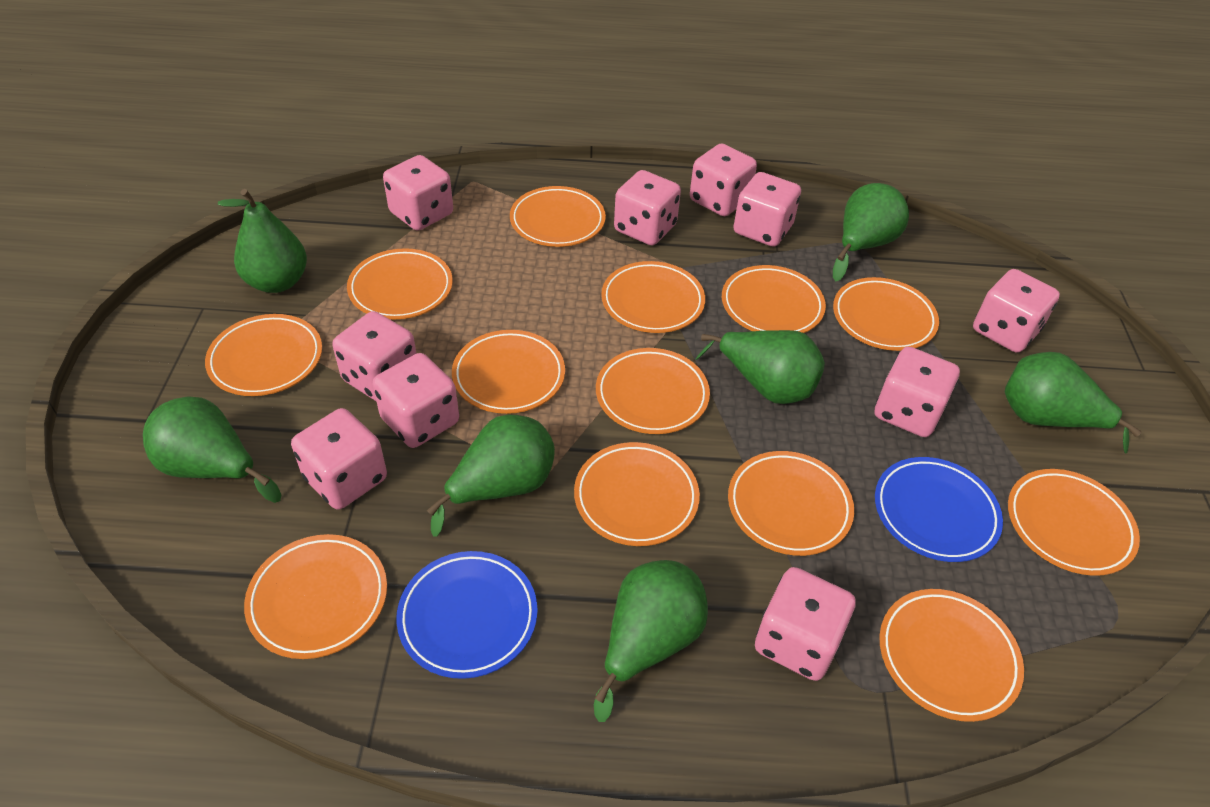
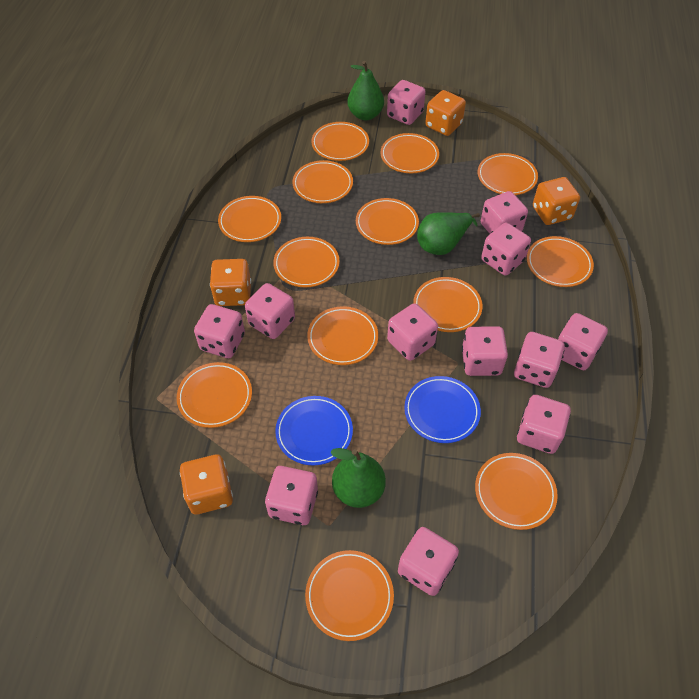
green pear: [143,396,281,503] [218,189,307,293] [427,415,555,537] [594,560,708,722] [696,330,825,404] [833,183,909,281] [1005,352,1141,453] = 7 -> [331,448,386,508] [347,61,384,120] [417,212,480,255] = 3
orange dice: none = 0 -> [180,454,233,515] [210,259,251,306] [425,90,466,136] [533,177,580,225] = 4
pink dice: [291,408,387,510] [332,311,416,401] [373,353,459,448] [383,155,453,231] [614,170,681,245] [690,143,757,216] [733,172,801,247] [755,567,856,681] [875,347,960,437] [973,269,1060,353] = 10 -> [194,304,245,358] [245,283,295,339] [265,466,318,525] [387,80,426,125] [387,303,438,361] [398,527,459,596] [462,326,508,376] [481,191,528,234] [481,222,531,276] [514,332,565,388] [517,395,571,454] [558,313,608,370] = 12

